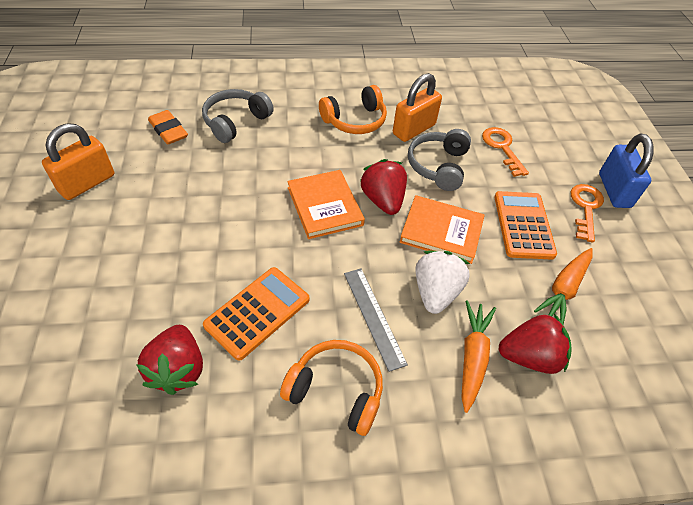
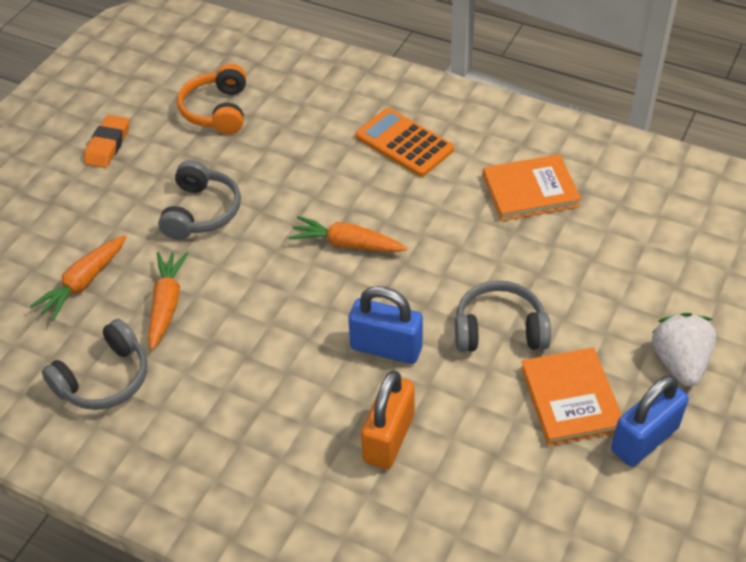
blue padlock: [599,134,654,208] = 1 -> [348,286,423,364] [611,375,689,467] = 2
grey headphones: [202,89,274,143] [408,129,471,191] = 2 -> [42,319,147,410] [158,160,241,240] [455,280,551,352] = 3
grey ruler: [344,269,408,372] = 1 -> none = 0
orange calculator: [203,267,309,361] [494,191,557,259] = 2 -> [356,108,454,177] = 1
orange carrot: [461,300,496,413] [534,248,593,325] = 2 -> [30,235,126,321] [148,252,189,350] [289,216,407,252] = 3
orange headphones: [280,340,383,436] [319,85,387,134] = 2 -> [177,64,246,134] = 1
orange key: [482,127,529,177] [571,184,604,243] = 2 -> none = 0
orange padlock: [42,123,114,200] [393,73,442,142] = 2 -> [361,371,415,469] = 1
red strawberry: [136,325,203,395] [360,159,407,215] [499,313,572,374] = 3 -> none = 0

